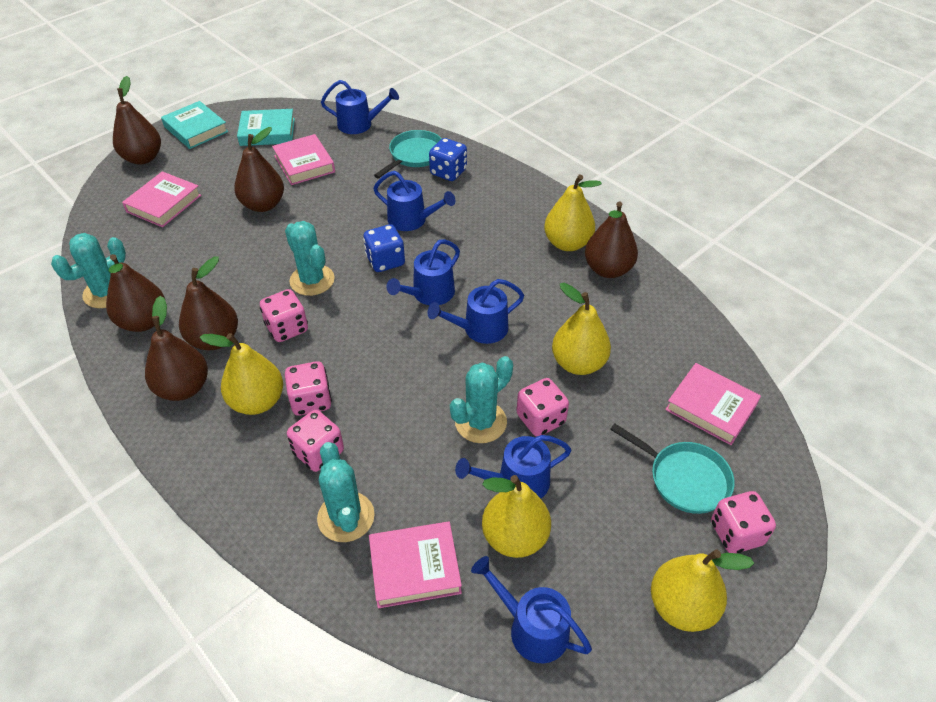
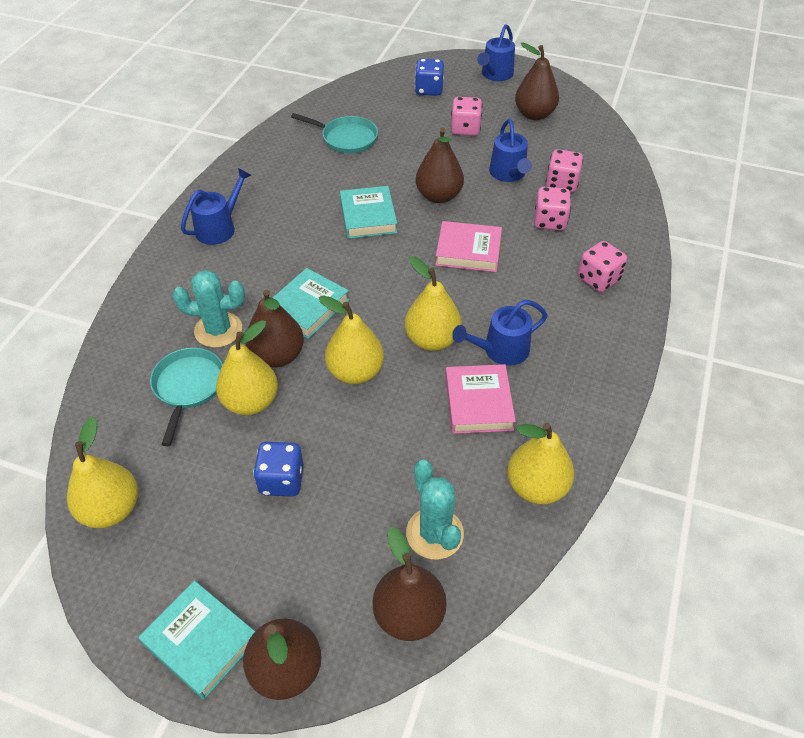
blue watering can: [321,80,399,134] [373,171,455,231] [387,239,460,305] [428,279,524,344] [455,435,571,499] [471,556,592,663] = 6 -> [181,168,251,245] [452,300,548,366] [477,24,515,81] [489,119,532,182] = 4
brown pear: [106,254,165,332] [113,76,161,165] [145,296,208,401] [179,256,238,350] [234,127,284,212] [585,202,638,278] = 6 -> [243,619,322,700] [245,289,304,368] [373,527,446,641] [416,128,464,203] [515,42,559,120] = 5
pink book: [122,171,201,227] [272,134,335,185] [369,522,462,608] [665,363,761,445] = 4 -> [435,221,502,272] [445,364,516,434] = 2
pink dice: [260,289,308,342] [285,361,332,416] [287,410,344,472] [516,378,569,437] [711,491,776,553] = 5 -> [451,97,482,136] [534,187,571,230] [546,149,583,192] [578,241,627,292] = 4
turquoise book: [161,101,228,149] [237,109,295,146] = 2 -> [139,581,255,699] [273,268,349,339] [340,186,397,239] = 3
turquoise cactus: [51,233,126,308] [285,221,335,296] [317,442,375,542] [450,356,513,443] = 4 -> [173,270,245,348] [406,460,464,560] = 2

